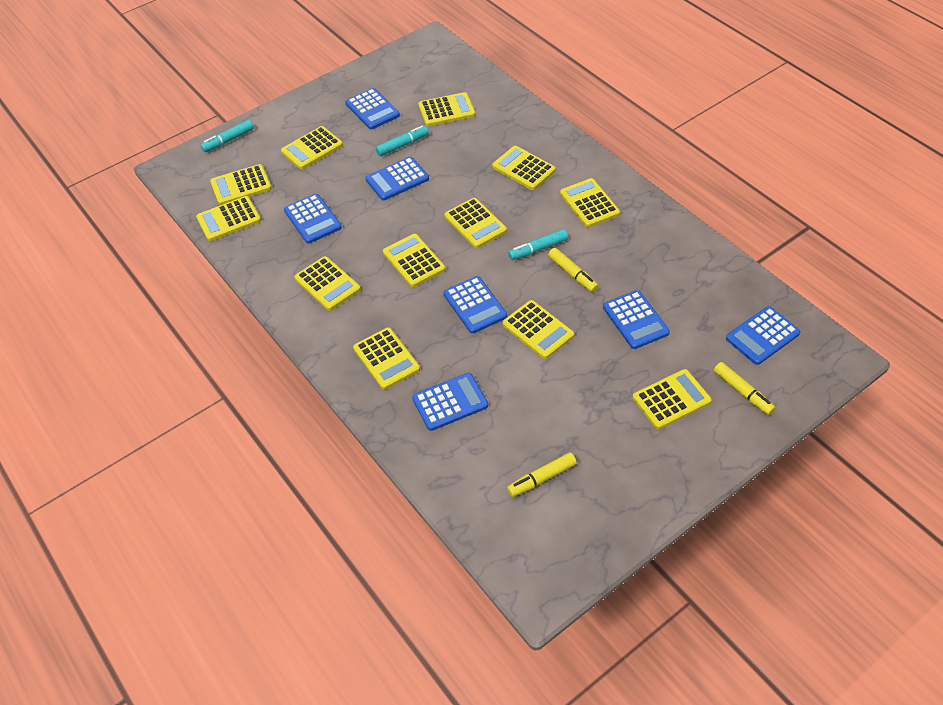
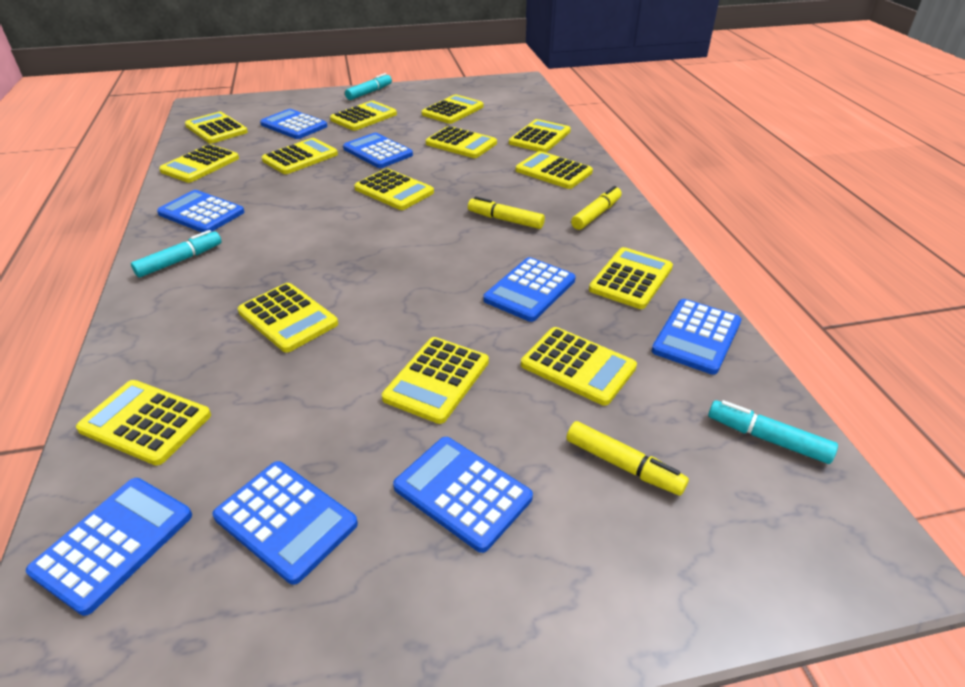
blue calculator: [284,194,342,243] [345,88,400,129] [365,157,429,200] [412,373,488,431] [443,276,507,334] [603,290,670,349] [726,306,801,365] = 7 -> [26,478,192,616] [157,190,244,232] [213,461,358,585] [260,109,328,139] [343,133,413,168] [393,437,533,553] [483,257,576,322] [652,299,741,375] = 8
yellow calculator: [196,196,261,241] [210,164,272,205] [281,126,343,169] [294,256,361,311] [353,327,420,390] [383,234,445,287] [418,92,475,126] [444,198,507,248] [492,146,556,190] [502,300,574,359] [560,178,620,227] [633,369,712,429] = 12 -> [76,380,211,465] [159,144,239,183] [185,112,248,143] [238,283,338,353] [262,138,338,174] [330,101,397,131] [354,168,434,210] [382,337,489,424] [422,94,484,124] [426,126,497,158] [509,119,571,152] [516,151,593,189] [521,327,637,406] [589,247,673,309] = 14

